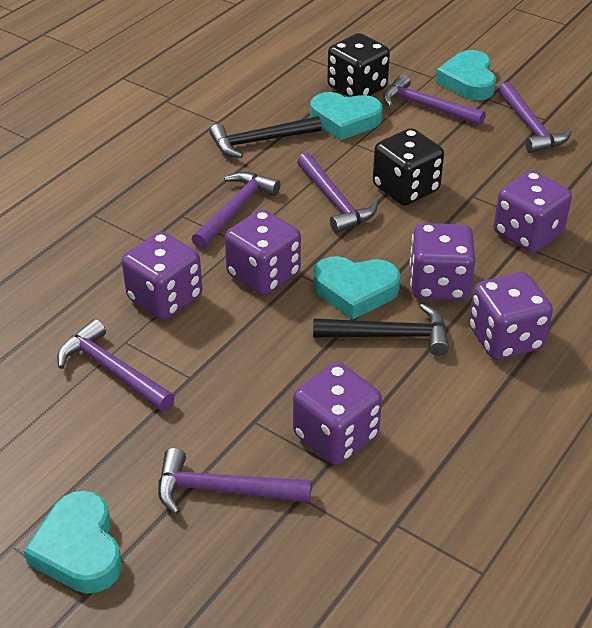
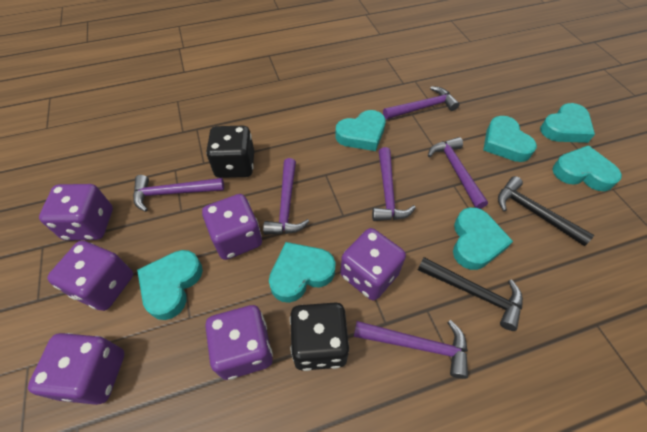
turquoise heart: [24,490,122,594] [310,92,383,140] [313,256,401,320] [435,50,496,100] = 4 -> [137,250,203,320] [269,242,336,303] [335,110,386,151] [453,207,513,270] [483,116,537,162] [540,103,595,143] [553,146,622,191] = 7

